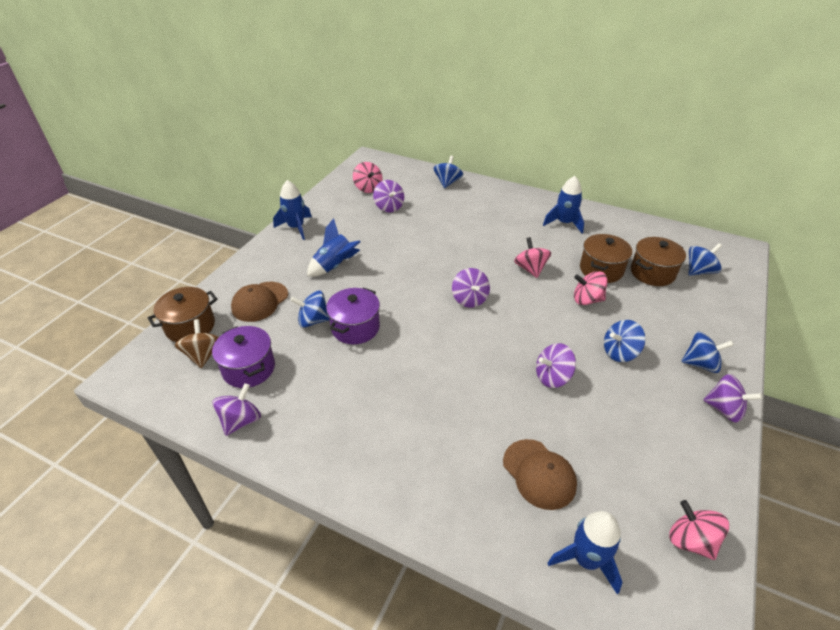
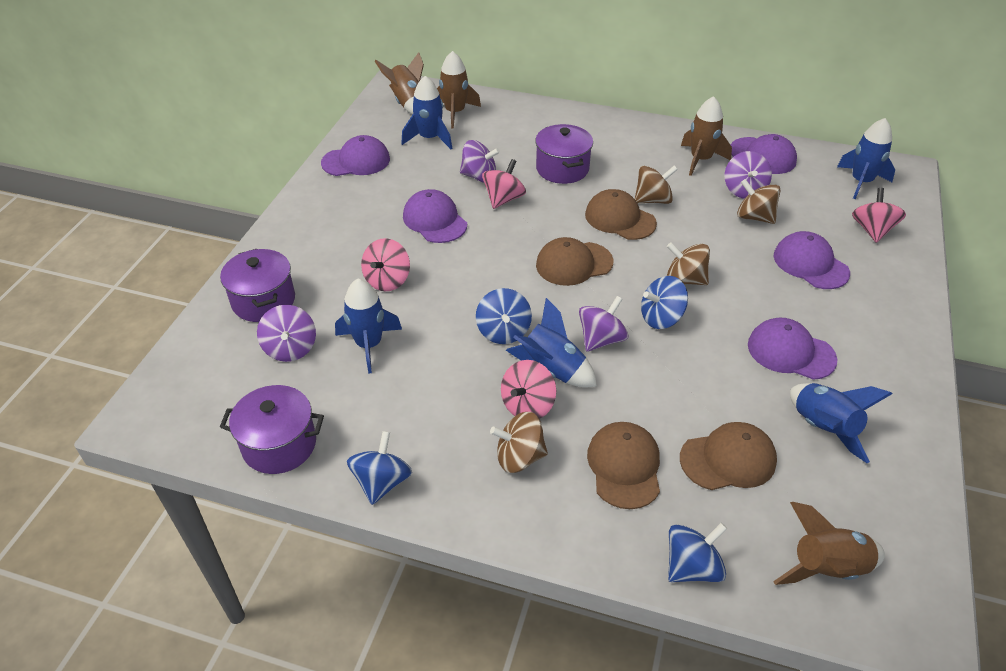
blue rocket: [273,180,312,240] [307,218,361,277] [543,176,584,233] [548,511,622,594] = 4 -> [335,279,402,374] [401,76,452,149] [506,298,597,388] [790,383,892,463] [837,118,895,199] = 5
blue spinning top: [290,290,329,328] [434,156,463,188] [604,320,646,362] [681,332,734,373] [688,243,722,276] = 5 -> [347,431,412,505] [476,288,532,344] [641,276,688,329] [668,523,727,582] = 4
brown cap: [231,282,288,322] [503,439,577,510] = 2 -> [536,237,614,286] [585,189,657,240] [587,422,660,509] [680,422,777,490] = 4
brown pot: [148,287,217,342] [580,234,632,283] [631,237,686,286] = 3 -> none = 0
brown rocket: none = 0 -> [375,52,424,115] [437,51,481,129] [681,96,732,176] [773,502,885,585] = 4
brown spinning top: [175,319,219,368] = 1 -> [490,412,548,473] [635,165,678,204] [667,242,710,285] [737,179,781,224] = 4
purple cap: none = 0 -> [321,135,390,176] [403,189,467,243] [731,134,797,174] [748,318,837,380] [774,231,850,289] = 5
purple pot: [212,326,275,388] [326,288,380,344] = 2 -> [220,249,295,322] [220,385,324,474] [535,124,593,184] = 3
purple spinning top: [213,383,261,436] [373,180,404,212] [452,268,490,308] [536,343,576,388] [704,374,763,423] = 5 -> [257,305,316,362] [460,140,500,183] [579,296,628,352] [724,151,772,199] = 4

